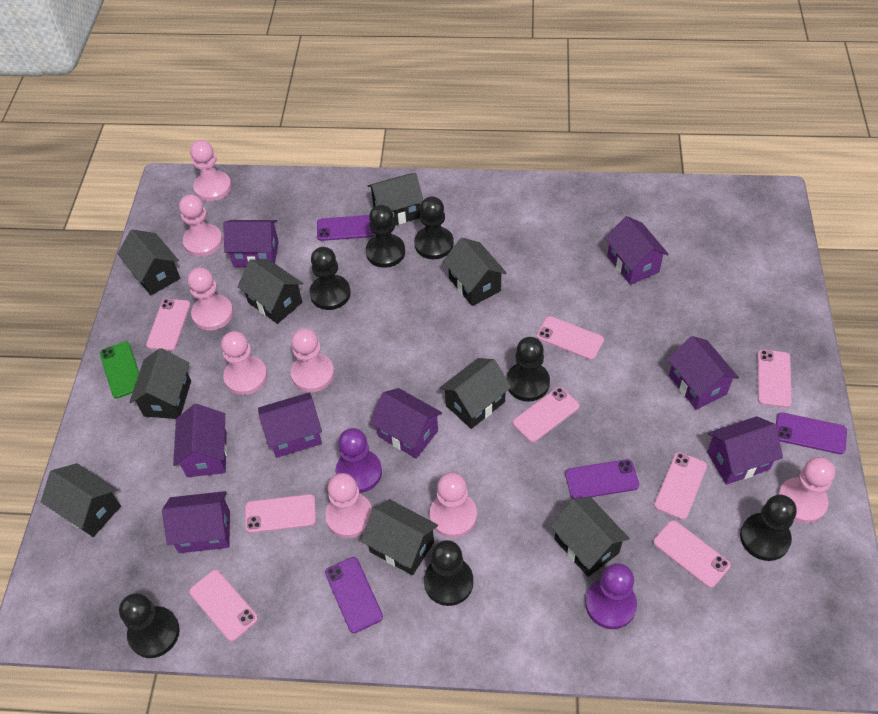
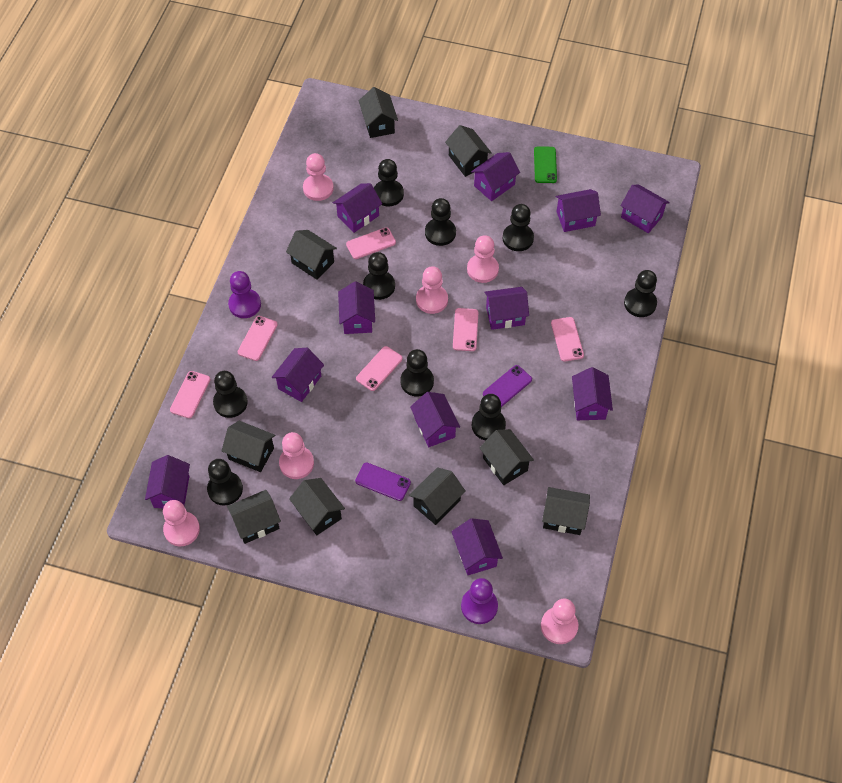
black pawn: [119,593,180,658] [309,247,351,310] [365,205,405,268] [414,196,454,259] [424,540,473,606] [506,337,550,402] [740,494,797,561] = 7 -> [207,459,243,505] [213,371,248,418] [363,252,395,300] [374,159,404,206] [401,349,434,397] [425,198,456,246] [472,394,506,440] [503,204,534,251] [624,270,657,317] = 9
pink pawn: [179,194,223,257] [188,267,233,331] [190,140,232,201] [221,331,267,395] [291,328,334,392] [325,473,372,538] [430,472,477,538] [778,457,835,523] = 8 -> [163,500,200,546] [279,432,314,479] [303,153,334,201] [416,266,448,314] [467,235,499,283] [541,598,578,644] = 6
pink phone: [146,299,191,351] [189,569,258,642] [245,494,316,533] [513,387,580,442] [537,316,604,360] [653,520,730,588] [654,452,707,520] [757,349,792,408] = 8 -> [170,371,211,418] [237,316,278,361] [346,227,396,259] [356,346,403,391] [453,308,478,351] [551,317,584,361] = 6
purple house: [162,491,230,553] [173,404,227,477] [223,220,279,267] [258,392,322,458] [370,388,442,459] [605,216,669,285] [668,336,739,410] [707,416,783,485] = 8 -> [145,455,190,508] [272,348,324,402] [333,183,382,233] [338,281,375,334] [410,392,460,447] [451,518,503,575] [471,152,520,201] [484,287,529,330] [556,189,601,232] [572,367,613,420] [620,185,670,233] = 11
purple phone: [317,215,375,241] [325,557,383,633] [565,459,639,499] [776,412,847,454] = 4 -> [355,462,411,501] [483,365,532,407] = 2

